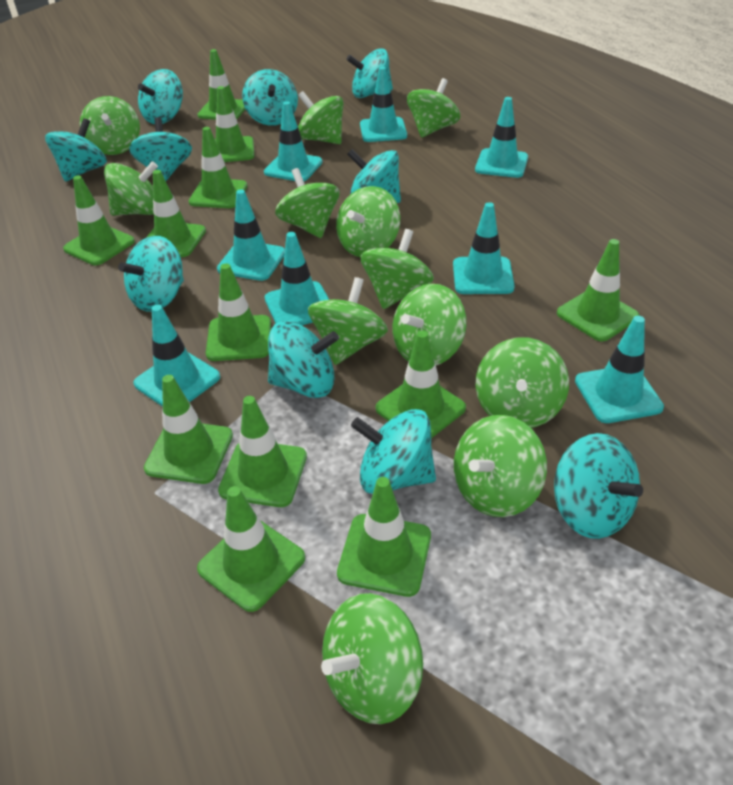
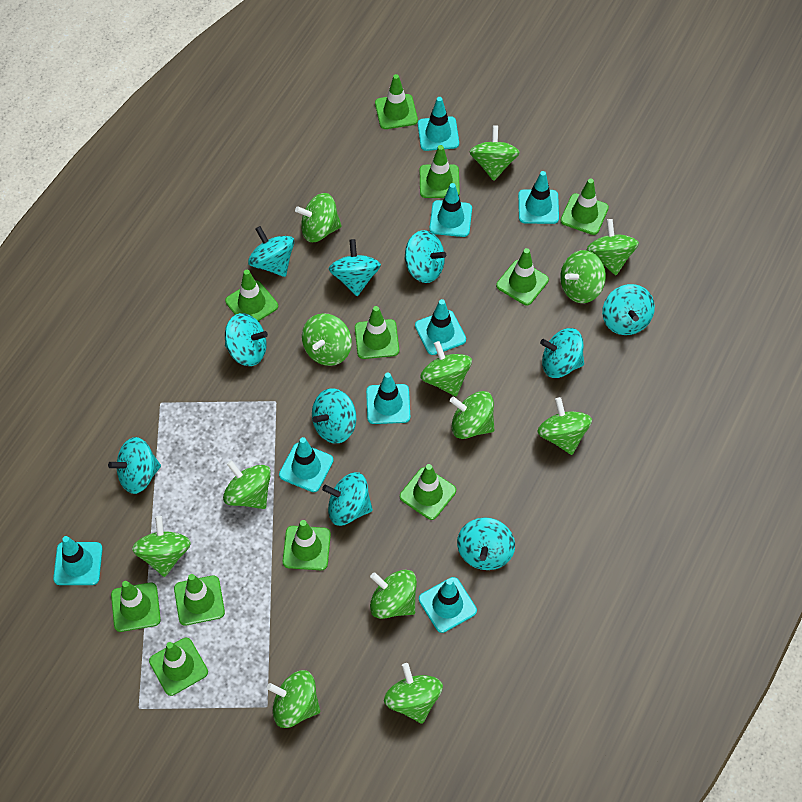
green spinning top: [80,96,140,155] [104,161,158,215] [275,168,340,238] [298,91,344,144] [308,277,388,365] [321,593,423,724] [336,186,400,257] [361,229,434,309] [393,284,467,365] [407,78,460,138] [454,415,547,517] [476,337,569,428] = 12 -> [132,516,191,577] [223,460,271,509] [267,670,320,728] [295,193,342,242] [302,313,352,366] [370,570,417,619] [384,663,443,724] [420,341,472,396] [450,391,494,439] [469,126,520,181] [538,397,592,455] [560,250,606,303] [586,219,639,275] = 13
green traffic cone: [63,175,135,265] [144,375,233,484] [146,170,206,257] [189,127,248,208] [197,49,245,120] [197,486,305,612] [206,263,271,361] [215,86,254,162] [218,396,307,507] [337,477,431,597] [376,331,466,438] [557,239,639,342] = 12 -> [111,581,161,632] [149,638,208,696] [174,574,225,626] [225,270,278,321] [283,520,331,570] [355,306,399,359] [375,74,418,129] [400,464,456,520] [420,145,460,198] [496,248,549,305] [560,179,609,235] = 11

